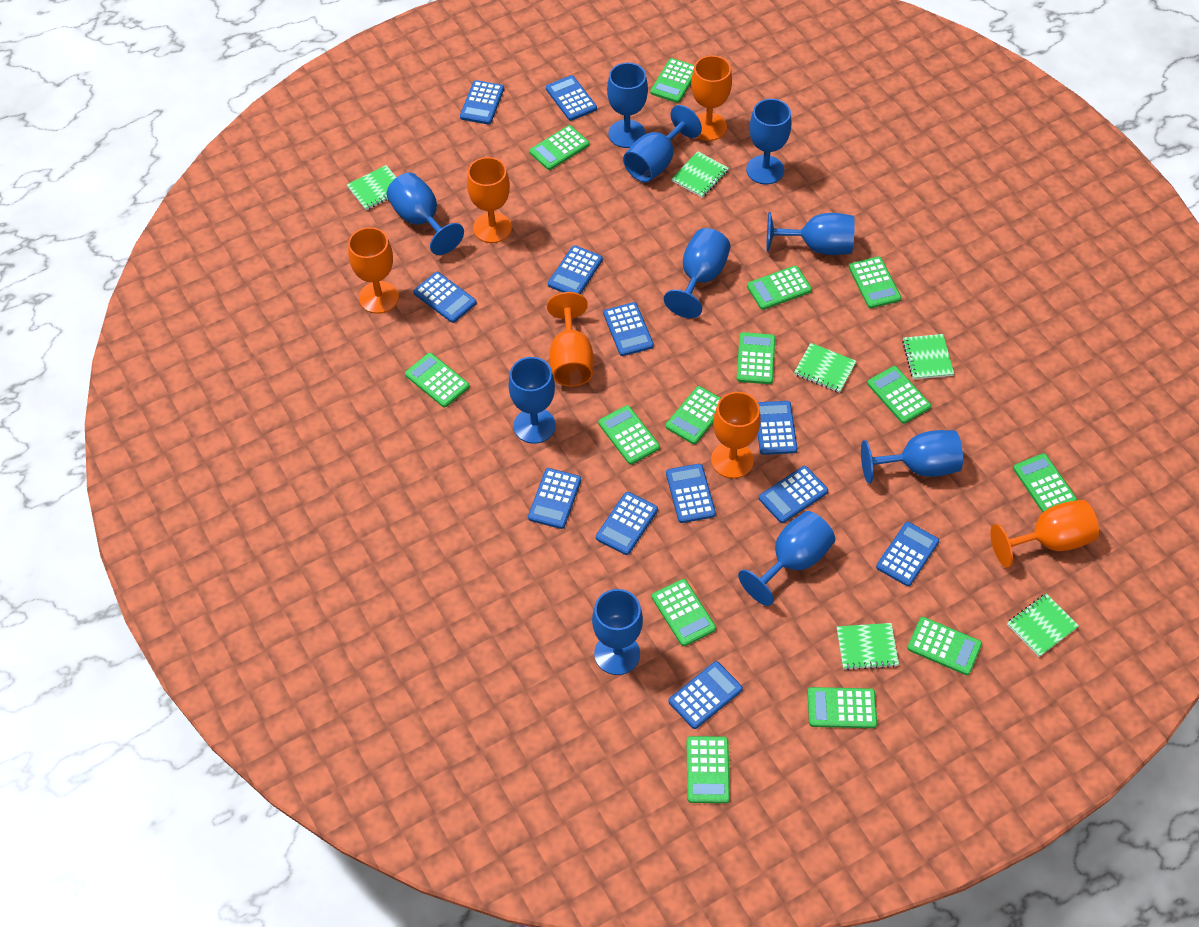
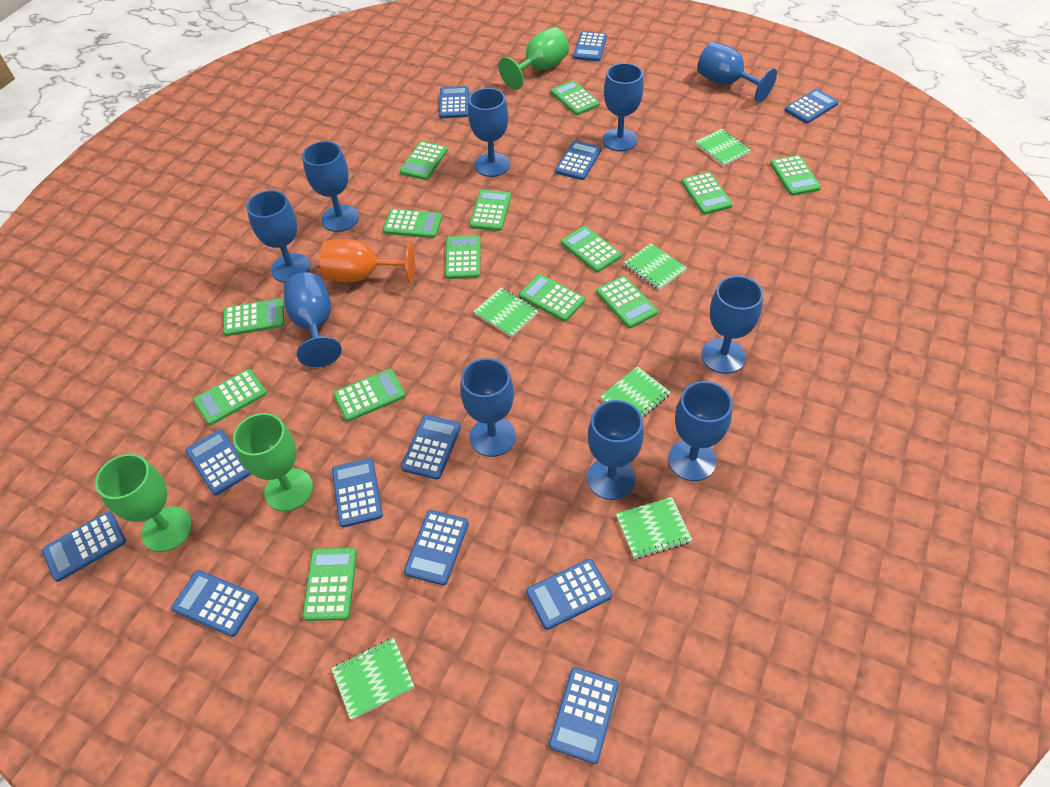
green goblet: none = 0 -> [95,454,192,552] [233,413,313,511] [499,27,569,90] = 3
orange goblet: [348,227,399,314] [467,157,512,243] [547,292,594,386] [691,55,732,141] [711,392,761,479] [990,500,1099,568] = 6 -> [320,239,415,283] = 1

